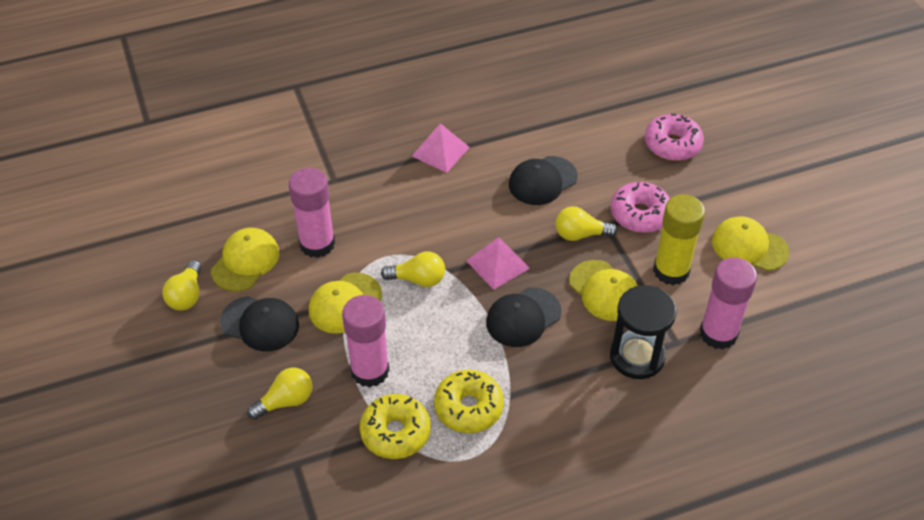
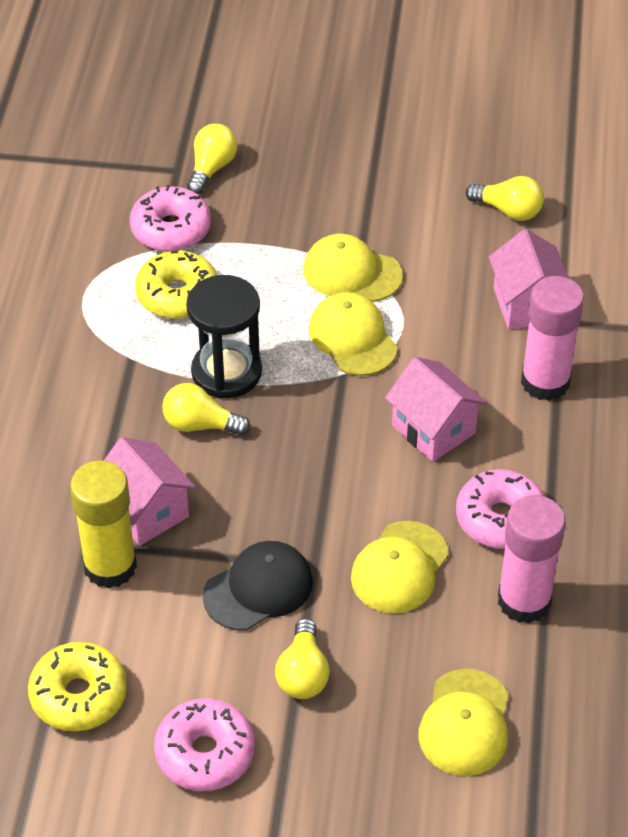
black cap: [220,296,299,352] [486,287,561,347] [509,156,578,205] = 3 -> [203,541,313,631] = 1
pink donut: [611,182,670,233] [645,114,704,161] = 2 -> [130,185,211,251] [154,698,255,791] [456,469,545,549] = 3
pink glue stick: [289,168,335,258] [342,295,390,387] [700,258,757,350] = 3 -> [498,495,566,624] [521,276,584,401] = 2
pink house: none = 0 -> [104,437,196,546] [385,357,487,462] [489,229,568,330] = 3
pink pyramid: [412,123,470,173] [466,237,530,290] = 2 -> none = 0

